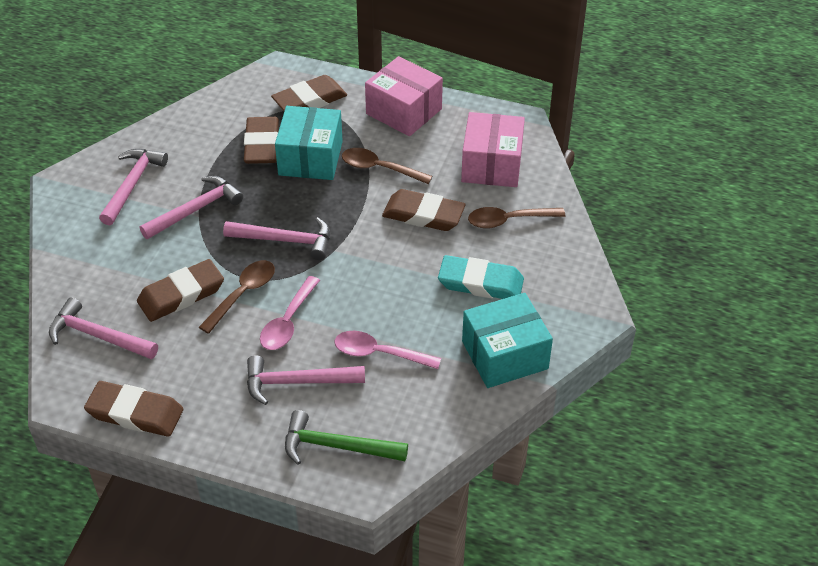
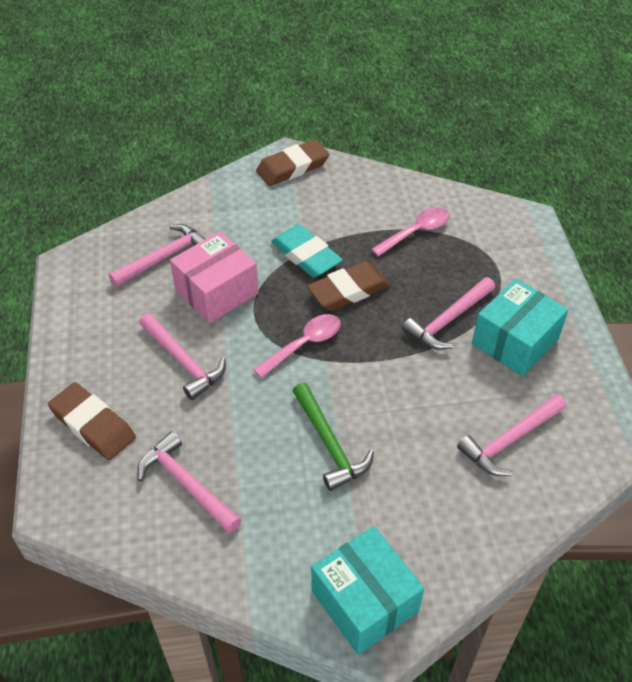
brown eraser: [84,381,183,437] [137,259,224,322] [244,117,279,164] [271,75,347,111] [382,189,466,231] = 5 -> [48,382,136,460] [256,139,329,186] [307,261,390,311] = 3
brown spoon: [199,260,275,334] [342,148,432,184] [468,207,566,229] = 3 -> none = 0
pink box: [365,56,443,136] [461,112,525,187] = 2 -> [170,231,259,323] = 1

